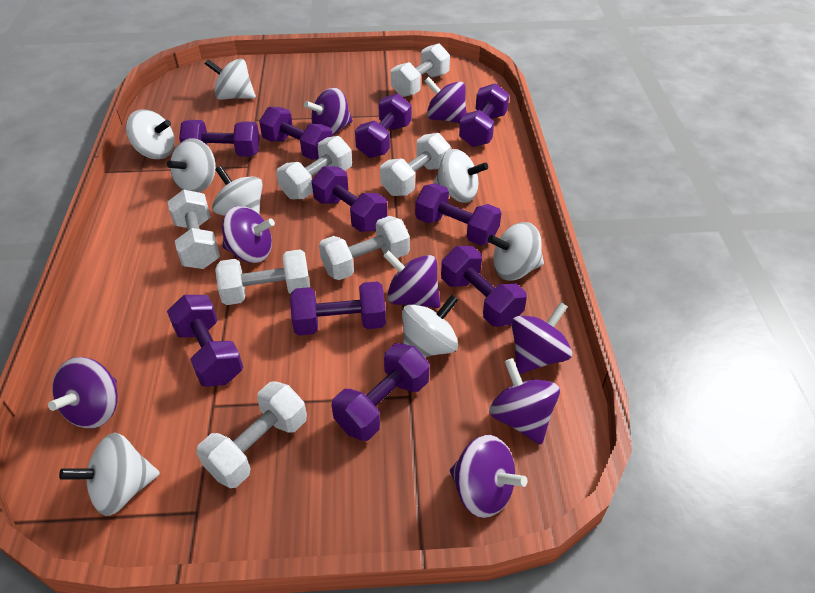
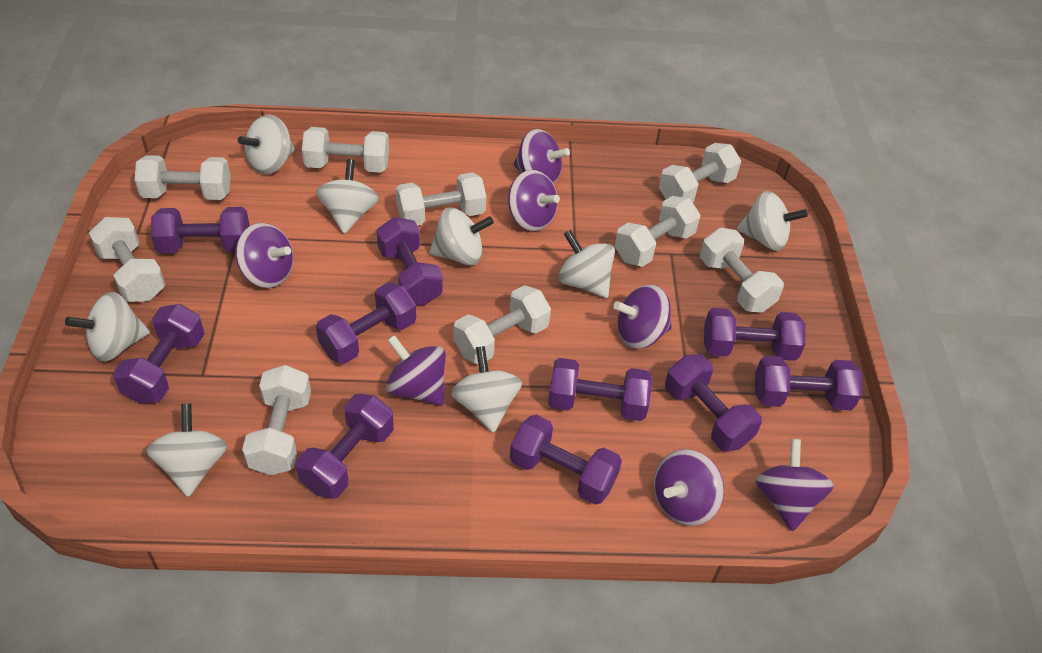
purple spinning top: [48,357,118,429] [222,206,275,263] [304,88,353,136] [383,250,440,308] [424,77,466,123] [450,435,527,518] [489,358,560,444] [512,302,572,374] = 8 -> [236,223,293,288] [386,335,446,406] [508,170,560,231] [513,129,570,184] [613,285,672,349] [654,449,724,526] [755,439,834,531] = 7
white dumbbell: [168,189,220,269] [196,382,307,488] [215,249,310,305] [276,136,352,199] [319,216,410,280] [380,133,451,196] [391,43,450,97] = 7 -> [89,217,165,302] [135,155,231,200] [242,365,311,475] [302,127,389,173] [396,172,486,225] [453,285,551,364] [615,196,700,267] [659,143,741,202] [700,228,784,313] = 9

